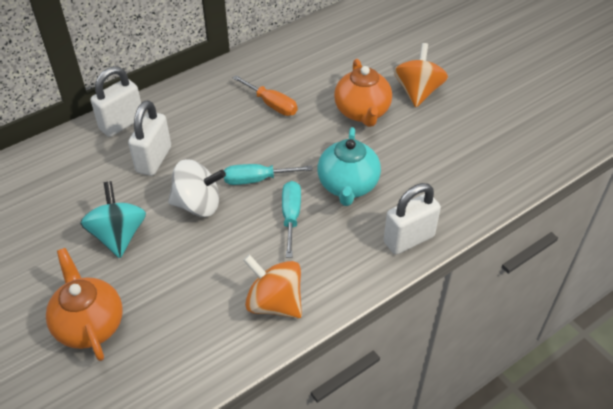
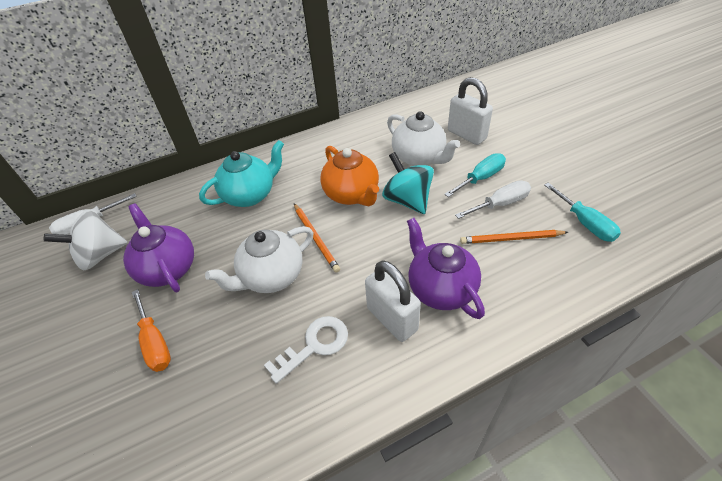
orange pencil: none = 0 -> [294,203,340,273] [460,230,568,244] = 2
orange spinning top: [243,254,302,318] [394,43,448,107] = 2 -> none = 0
orange teapot: [46,248,123,361] [334,59,392,127] = 2 -> [320,146,379,206] = 1
purple teapot: none = 0 -> [123,204,194,292] [407,218,485,319] = 2
white key: none = 0 -> [264,316,348,384] = 1
white padlock: [91,66,144,137] [128,100,171,176] [384,183,441,254] = 3 -> [365,260,421,342] [448,77,493,145] = 2
white screwdriver: none = 0 -> [49,193,137,235] [455,180,531,219] = 2
white teapot: none = 0 -> [205,226,314,293] [387,111,460,166] = 2

